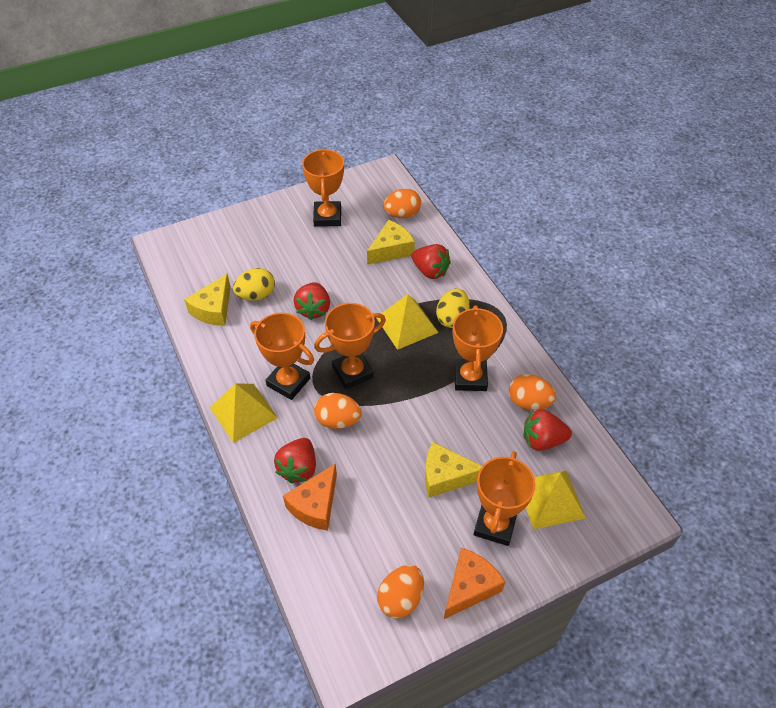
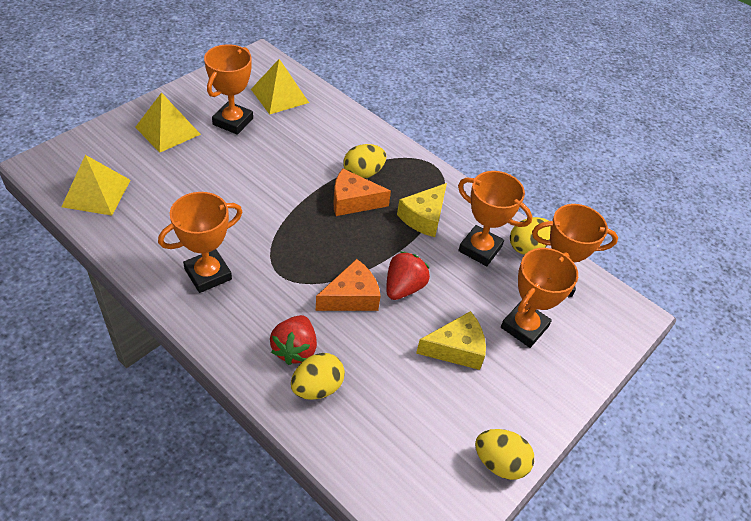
orange egg: [314,393,362,429] [377,565,424,619] [383,189,421,218] [509,374,556,410] = 4 -> none = 0
red strawberry: [274,438,316,484] [293,282,330,320] [411,244,451,279] [523,409,572,451] = 4 -> [270,315,317,365] [386,251,430,300] = 2
yellow cheese: [184,274,231,326] [367,220,415,265] [425,442,482,497] = 3 -> [397,183,447,237] [416,311,486,370] = 2
yellow egg: [233,268,275,301] [436,288,470,328] = 2 -> [291,353,345,400] [343,144,386,179] [475,429,534,480] [510,217,551,255] = 4

